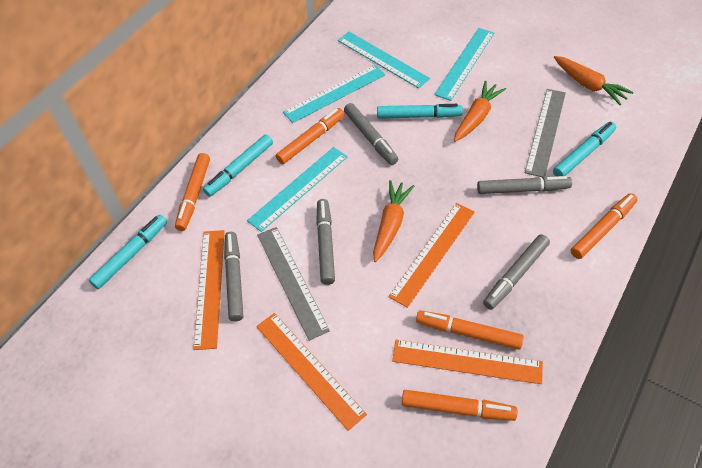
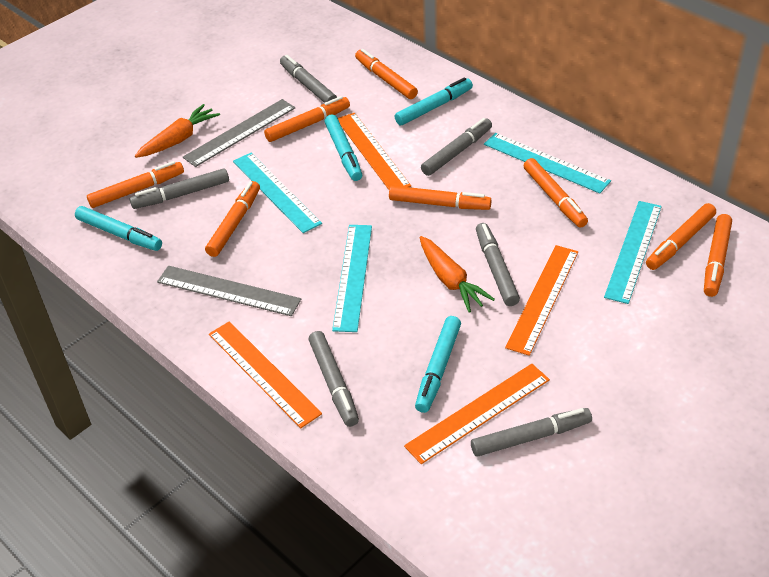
grey marker: [224,232,243,322] [316,199,335,285] [344,103,398,165] [477,176,572,194] [483,234,550,310] = 5 -> [130,168,229,209] [280,55,337,103] [309,331,359,427] [421,118,492,176] [471,408,592,457] [476,223,520,306] = 6
orange carrot: [373,180,414,262] [454,81,506,142] [554,56,634,105] = 3 -> [135,104,220,158] [420,236,495,312] = 2
orange marker: [175,153,210,231] [276,108,345,164] [402,390,517,421] [416,310,524,350] [571,193,638,259] = 5 -> [87,161,184,208] [205,181,260,257] [264,96,350,142] [355,49,418,99] [389,186,492,210] [523,158,588,228] [646,203,716,270] [704,214,732,297] = 8

